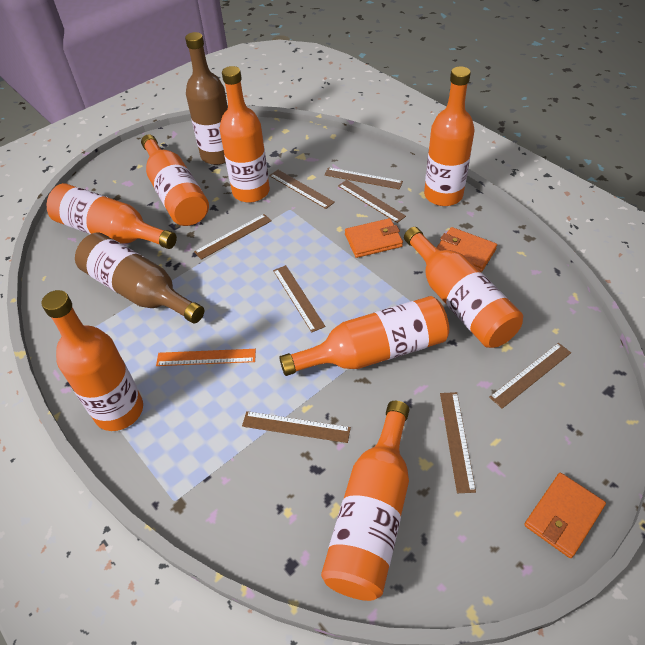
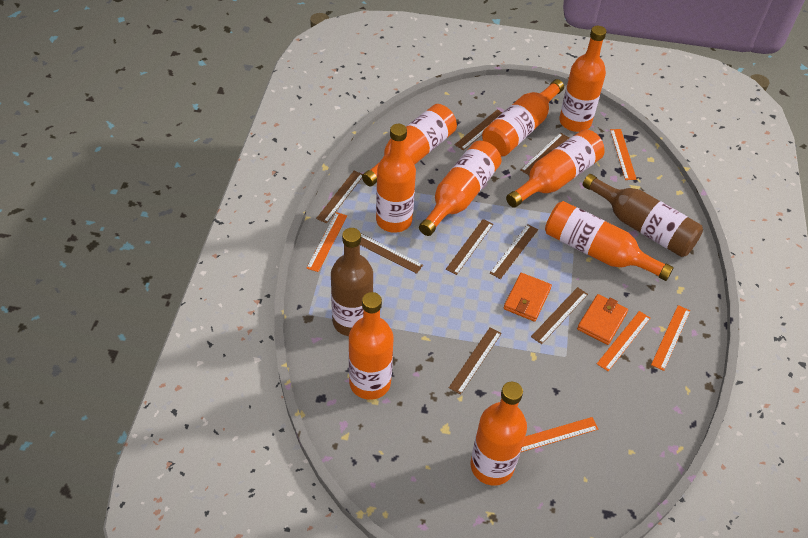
orange bottle: [42,290,143,431] [47,183,177,249] [141,134,209,226] [220,66,270,203] [279,296,449,376] [321,401,410,601] [404,227,523,348] [424,66,475,206] = 8 -> [349,292,393,400] [362,104,457,187] [376,124,416,233] [419,141,502,236] [470,382,527,486] [482,79,564,157] [506,129,605,208] [545,201,674,281] [559,26,607,132] = 9
orange ruler: [156,349,256,366] = 1 -> [306,212,347,272] [520,417,598,453] [597,311,650,371] [610,129,637,180] [651,305,690,371] = 5
orange wallet: [345,218,403,258] [436,227,497,272] [524,473,606,558] = 3 -> [504,273,552,322] [577,294,628,345] = 2

